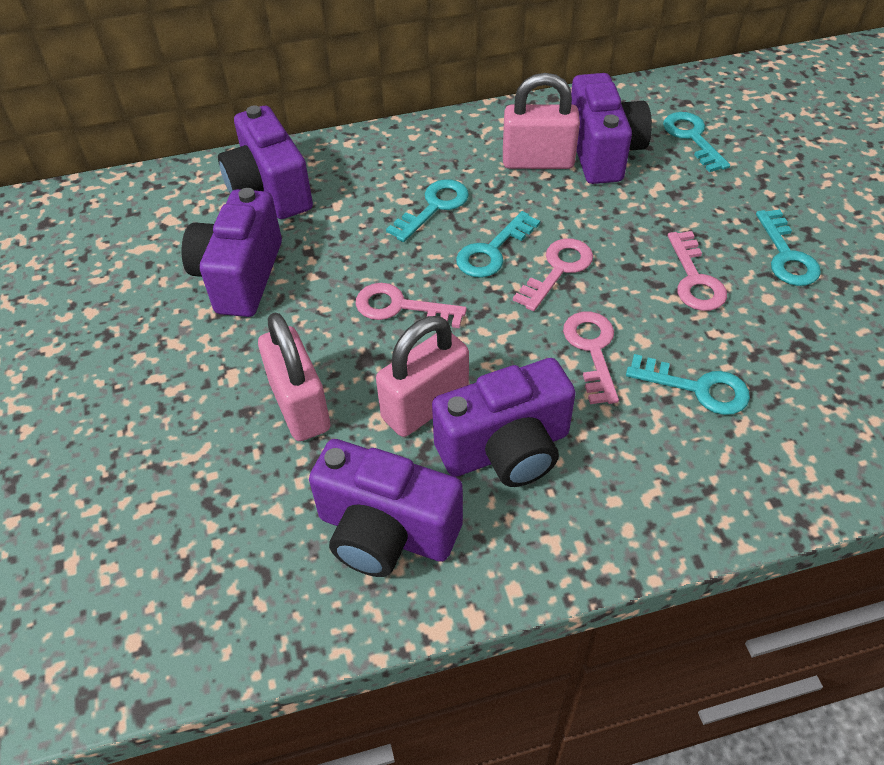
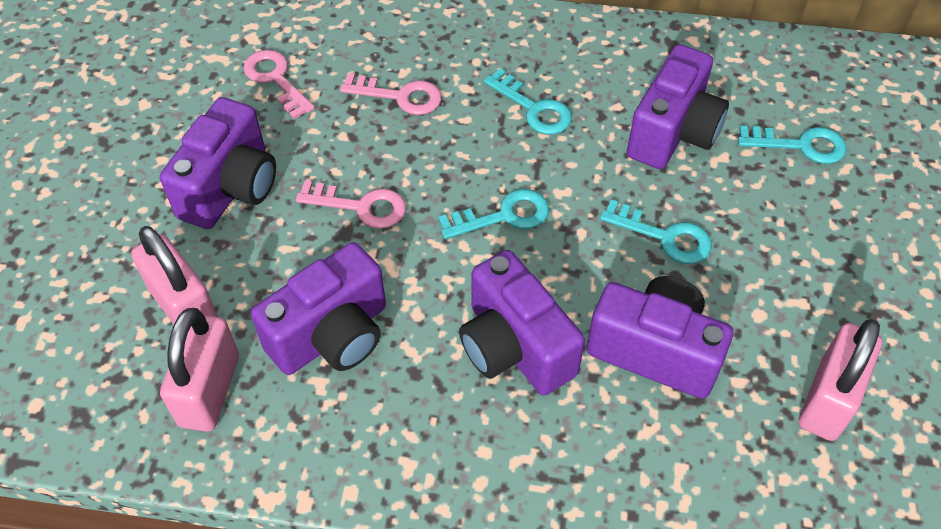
pink key: [355,283,467,328] [513,238,593,311] [563,312,619,404] [668,231,727,311] = 4 -> [243,50,315,119] [296,181,406,229] [340,73,441,115] = 3
turquoise key: [386,179,469,242] [456,211,540,278] [626,354,750,415] [663,112,730,172] [756,209,821,286] = 5 -> [438,189,549,239] [484,68,572,134] [600,199,712,264] [738,125,847,164] = 4

